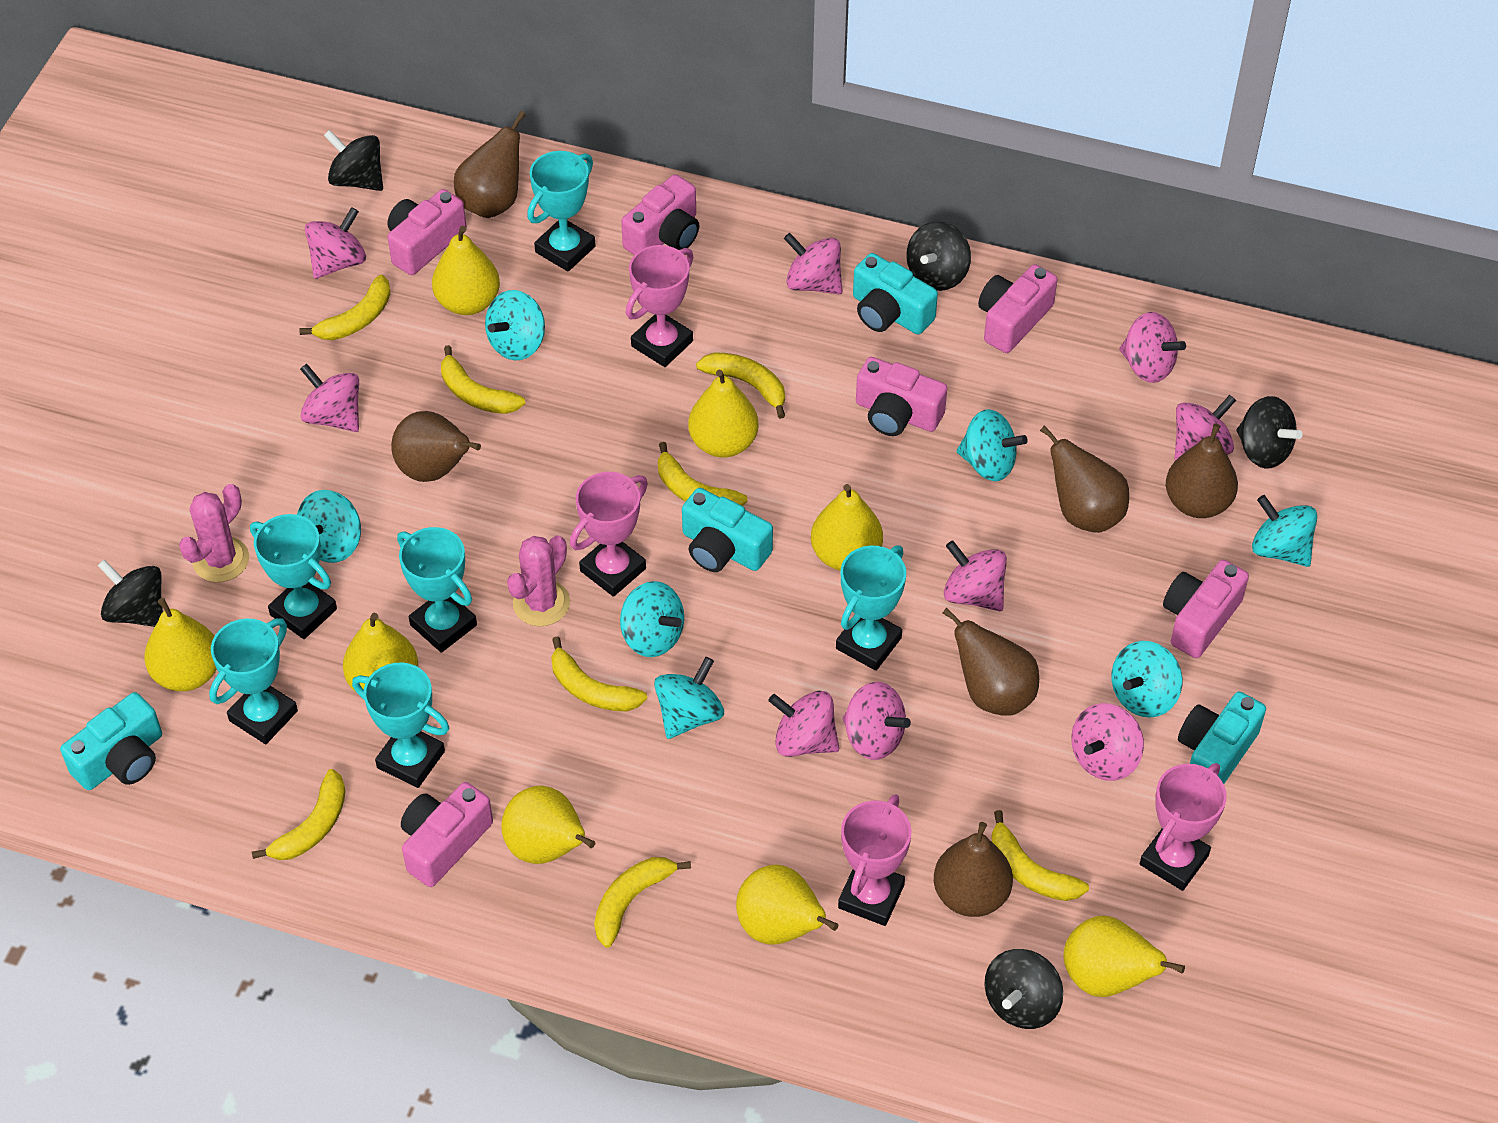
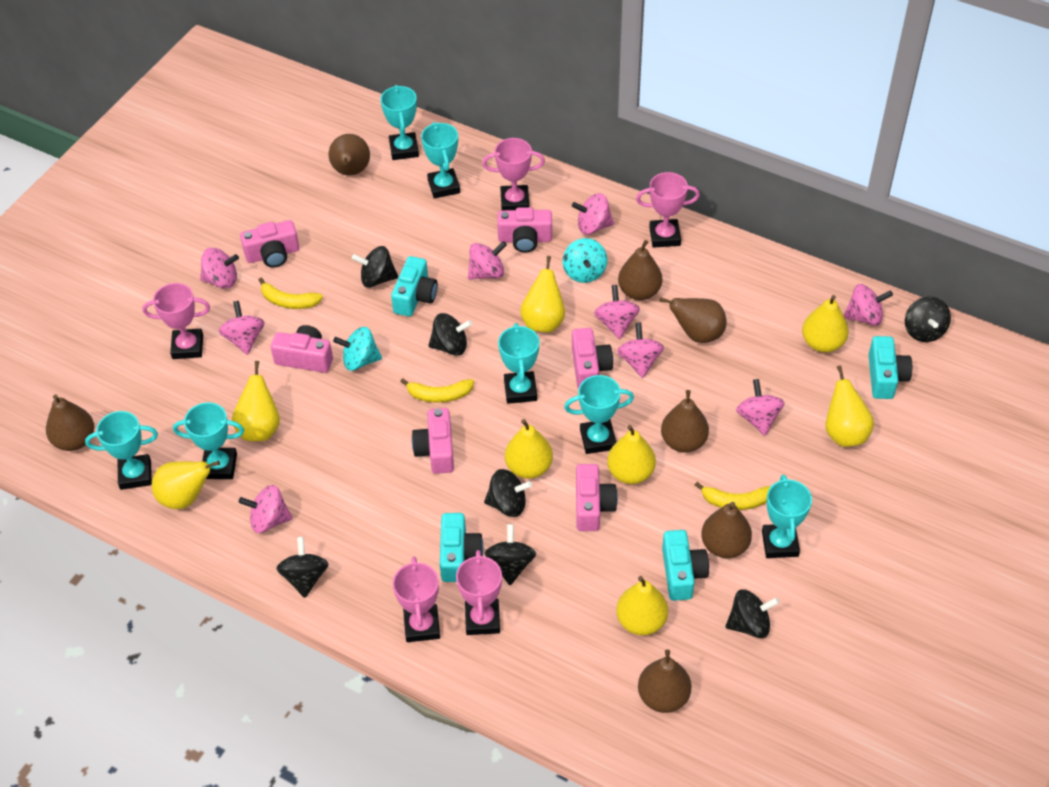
black spinning top: [97,559,163,627] [324,130,383,191] [906,221,971,291] [984,949,1063,1029] [1237,396,1303,469] = 5 -> [276,537,329,598] [352,246,398,288] [428,313,472,356] [484,469,532,517] [484,524,536,585] [726,589,779,638] [905,297,951,342] = 7
brown pear: [391,411,481,482] [454,111,526,218] [934,822,1013,917] [943,608,1039,716] [1040,425,1129,533] [1166,423,1238,518] = 6 -> [46,395,94,451] [329,134,370,176] [618,240,662,300] [638,649,691,713] [659,298,727,343] [661,390,709,453] [701,502,752,558] = 7
pink cactus: [179,484,249,582] [507,536,570,626] = 2 -> none = 0
pink trophy: [570,472,648,597] [626,245,693,367] [838,794,912,926] [1140,763,1227,891] = 4 -> [142,283,210,359] [393,557,440,642] [456,550,502,635] [482,138,545,210] [636,172,700,248] = 5
turquoise spinning top: [297,490,361,563] [485,290,545,360] [620,581,684,657] [654,657,724,739] [957,409,1028,481] [1112,641,1182,718] [1252,495,1317,567] = 7 -> [333,327,382,371] [563,238,607,283] = 2
turquoise trophy: [209,618,298,744] [250,514,337,639] [352,662,449,788] [397,527,477,653] [527,151,596,272] [836,546,906,671] = 6 -> [85,411,158,490] [173,402,244,479] [380,85,419,160] [421,122,460,198] [498,323,539,404] [564,375,634,454] [762,474,812,558] = 7
yellow banana: [252,769,346,860] [299,275,391,340] [441,345,525,414] [551,636,647,711] [594,857,691,948] [658,442,748,506] [696,352,785,419] [992,810,1089,901] = 8 -> [259,278,323,309] [400,378,474,403] [695,482,771,510] = 3

